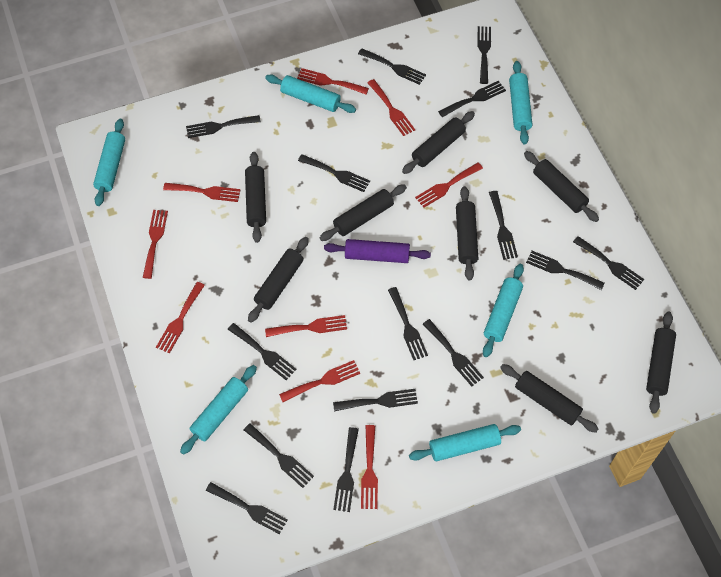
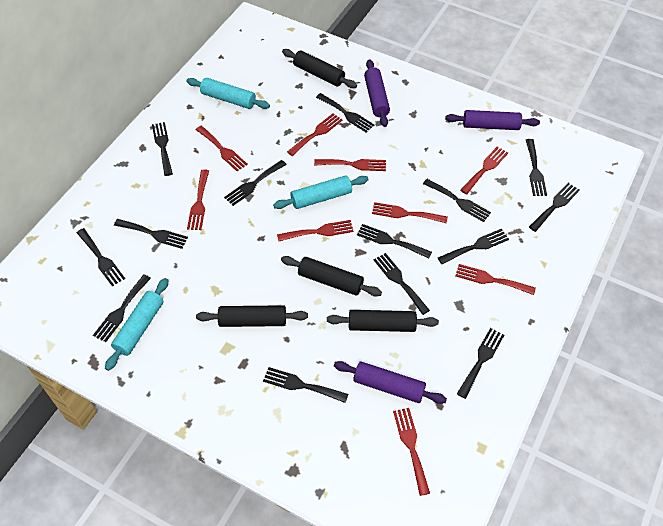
black fork: [186,115,261,138] [206,482,288,534] [228,323,297,380] [244,423,314,488] [298,154,370,192] [333,389,418,411] [333,427,359,512] [358,48,426,85] [388,287,428,360] [423,319,484,387] [438,81,506,117] [477,26,491,84] [489,191,518,260] [526,251,605,290] [573,236,644,290] = 15 -> [77,228,125,286] [93,274,151,342] [114,219,188,249] [152,122,173,176] [224,160,287,206] [263,367,348,403] [316,93,374,132] [357,224,432,259] [374,253,430,315] [423,179,491,222] [438,229,509,264] [457,328,504,399] [526,139,547,196] [529,183,580,232] = 14
black rolling pin: [245,152,266,243] [248,237,309,323] [320,184,407,241] [402,111,475,174] [456,186,478,281] [500,364,598,433] [524,151,599,222] [646,312,676,414] = 8 -> [196,305,308,327] [281,256,382,297] [282,49,357,88] [327,310,439,332] = 4
purple rolling pin: [324,239,431,263] = 1 -> [334,361,447,404] [364,59,390,127] [445,110,540,130] = 3
turquoise rolling pin: [93,119,125,206] [180,365,257,455] [265,74,356,113] [409,424,521,461] [483,264,524,357] [509,61,532,145] = 6 -> [105,278,168,371] [186,78,270,109] [273,175,368,209] = 3

